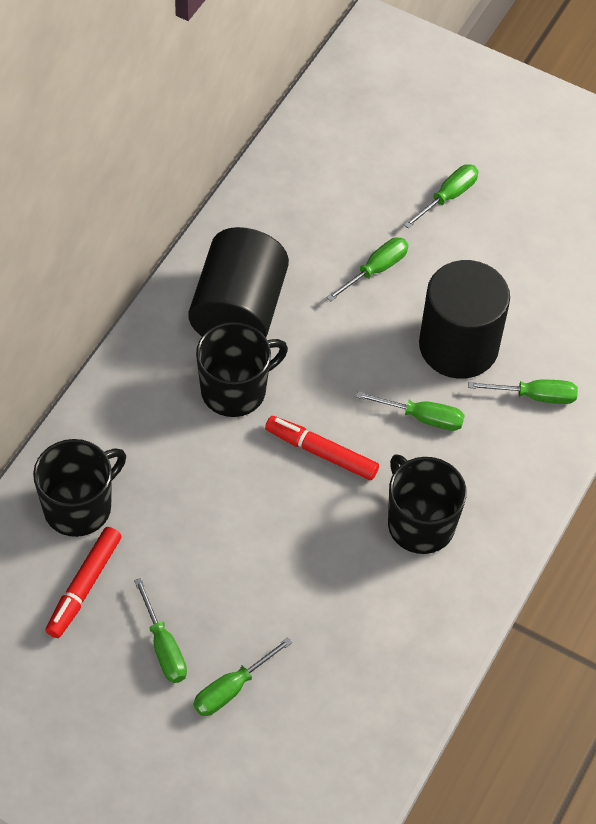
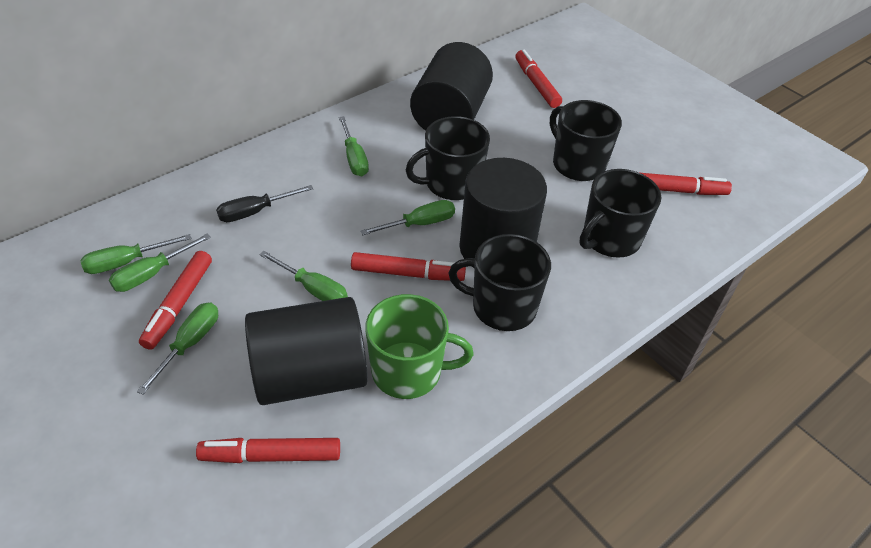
black cylinder: [188,227,289,337] [419,260,510,379] = 2 -> [245,297,368,405] [410,42,493,130] [459,158,547,268] = 3
black mug: [33,439,126,537] [196,322,288,417] [388,454,467,554] = 3 -> [406,116,490,200] [448,234,551,331] [550,100,622,181] [580,169,662,258] = 4
black screwdriver: none = 0 -> [216,185,313,222] = 1
green mug: none = 0 -> [365,294,474,399] = 1
red marker: [45,527,122,638] [265,416,379,480] = 2 -> [139,251,212,350] [196,438,340,463] [351,252,466,281] [515,50,562,108] [641,173,732,195] = 5

